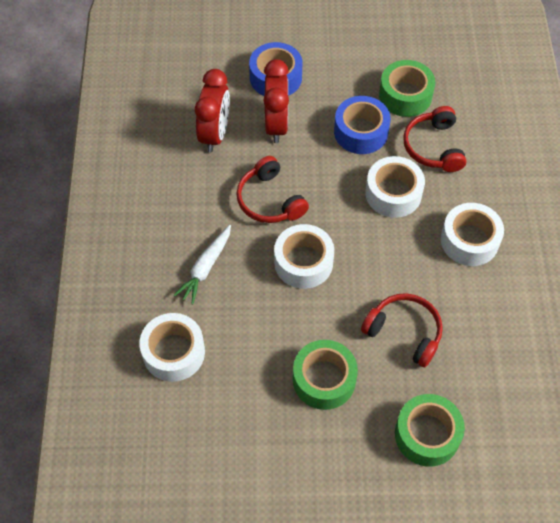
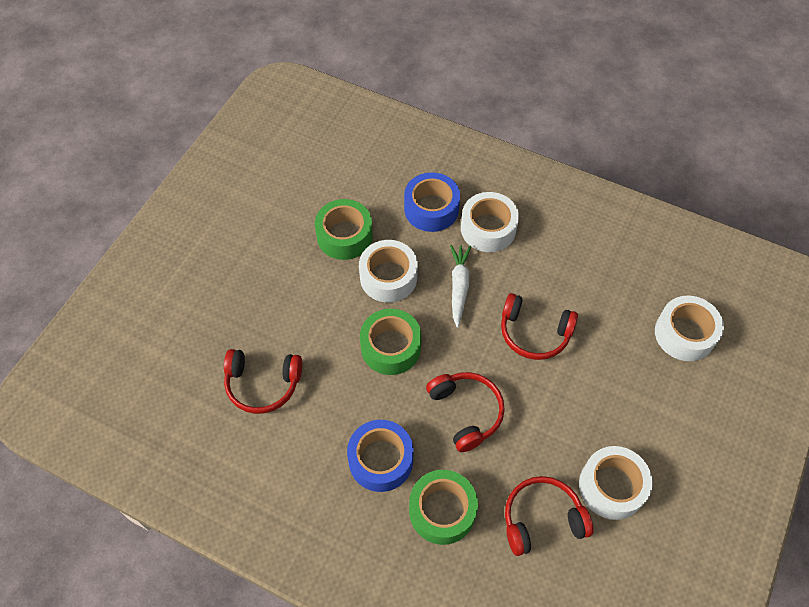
red clock: [195,69,230,152] [264,59,289,143] = 2 -> none = 0
red headphones: [236,156,309,223] [361,293,443,367] [403,106,466,172] = 3 -> [224,349,302,414] [426,372,505,452] [501,293,578,360] [505,476,593,556] = 4

